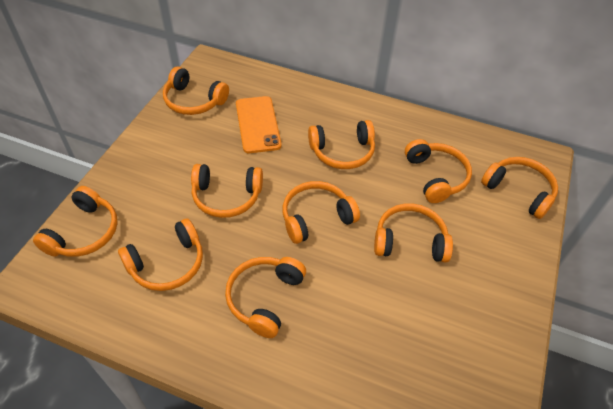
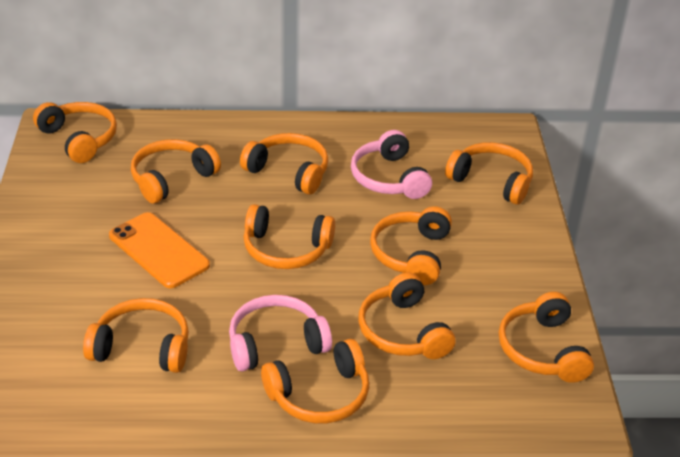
pink headphones: none = 0 -> [229,295,332,371] [351,130,432,199] = 2

